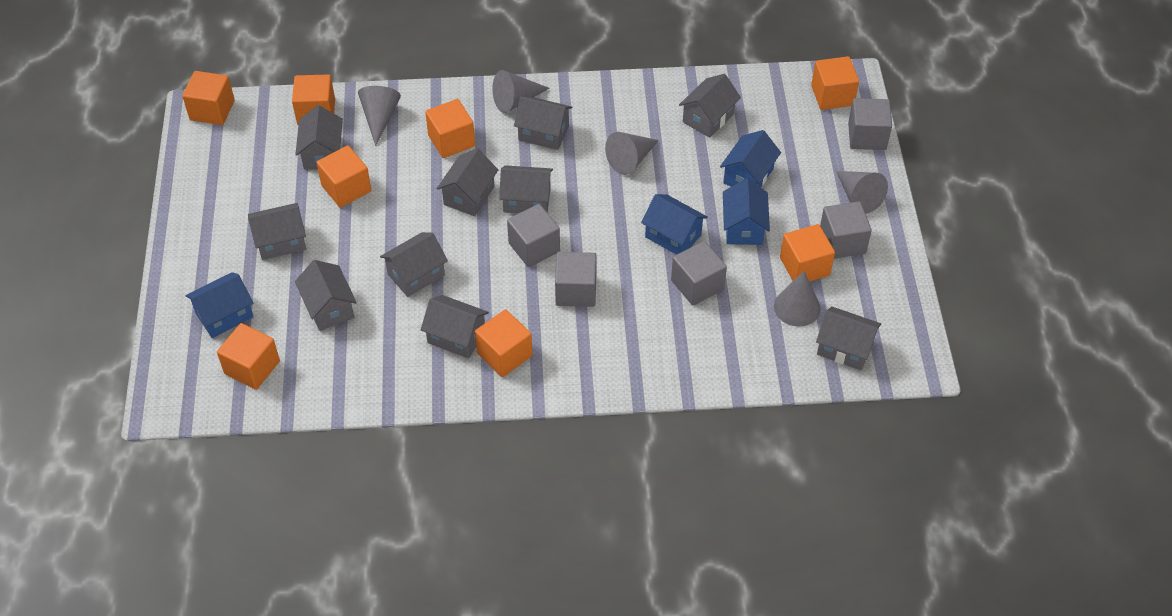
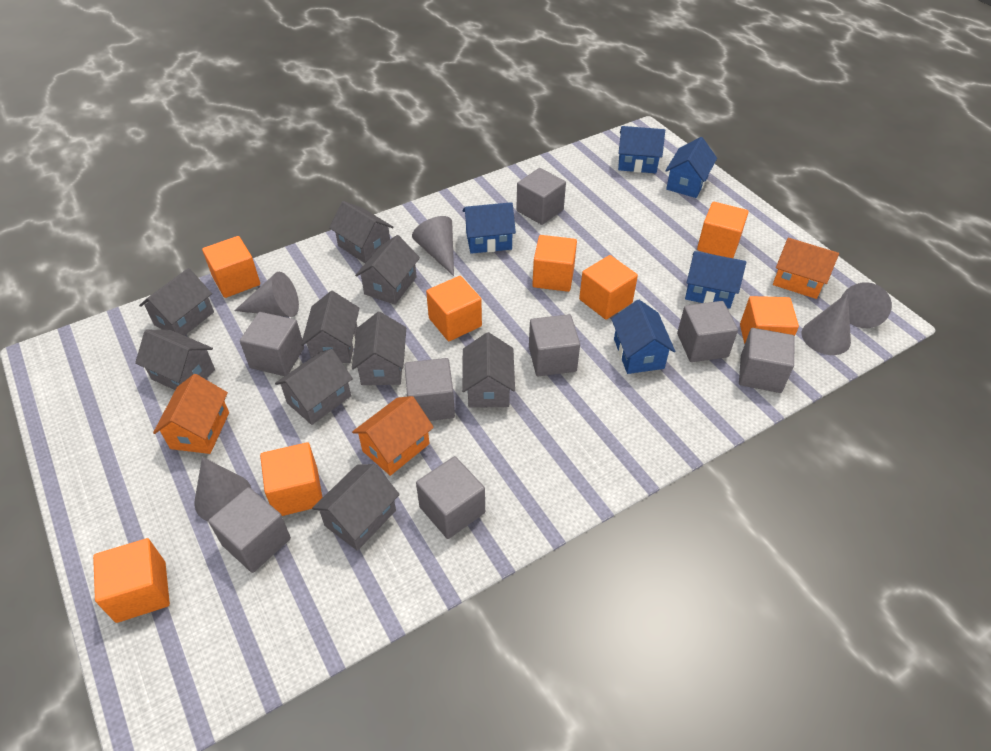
blue house: [186,272,253,338] [641,194,708,255] [720,130,781,187] [723,178,770,245] = 4 -> [463,202,516,254] [612,300,675,374] [618,126,665,173] [665,137,717,198] [685,251,746,309] = 5
grey cube: [507,204,560,267] [555,252,597,307] [671,241,727,306] [820,201,872,259] [848,98,892,150] = 5 -> [208,487,291,573] [240,312,304,376] [405,358,455,421] [416,456,485,539] [516,168,566,225] [529,314,580,376] [677,301,738,362] [739,328,795,393] = 8
grey house: [248,203,306,260] [295,105,343,170] [295,260,357,331] [380,232,448,297] [421,295,489,358] [436,149,499,216] [499,165,553,213] [514,96,573,150] [679,74,741,138] [816,306,881,370] = 10 -> [135,330,215,390] [139,268,214,336] [275,349,353,425] [301,291,359,363] [312,464,400,551] [329,201,394,263] [352,312,406,385] [355,235,420,305] [462,332,515,408] = 9
orange house: none = 0 -> [153,374,229,454] [352,396,434,476] [773,238,839,299] = 3

